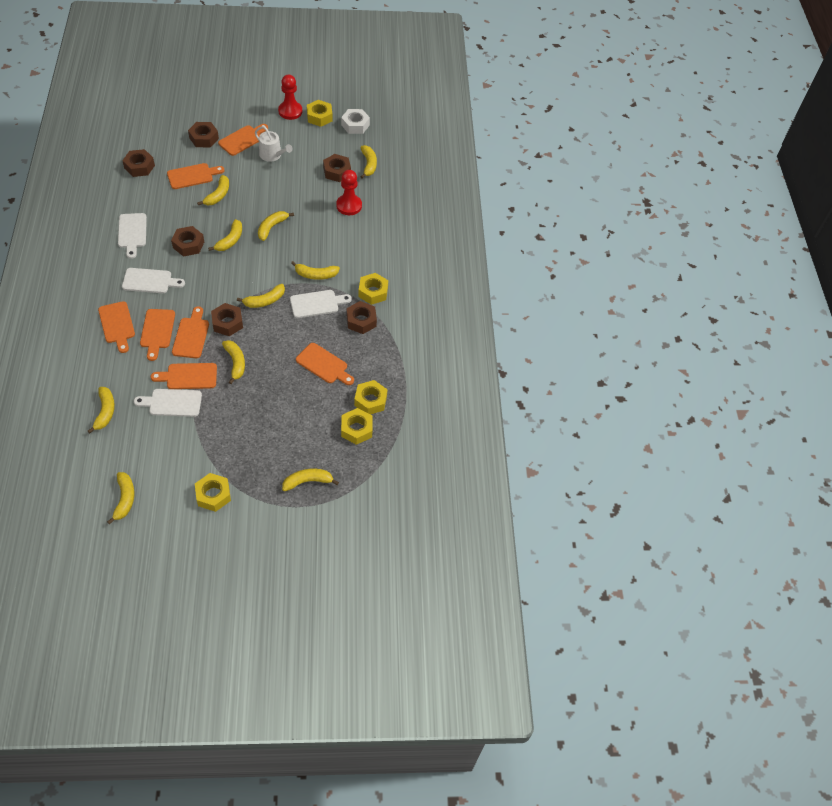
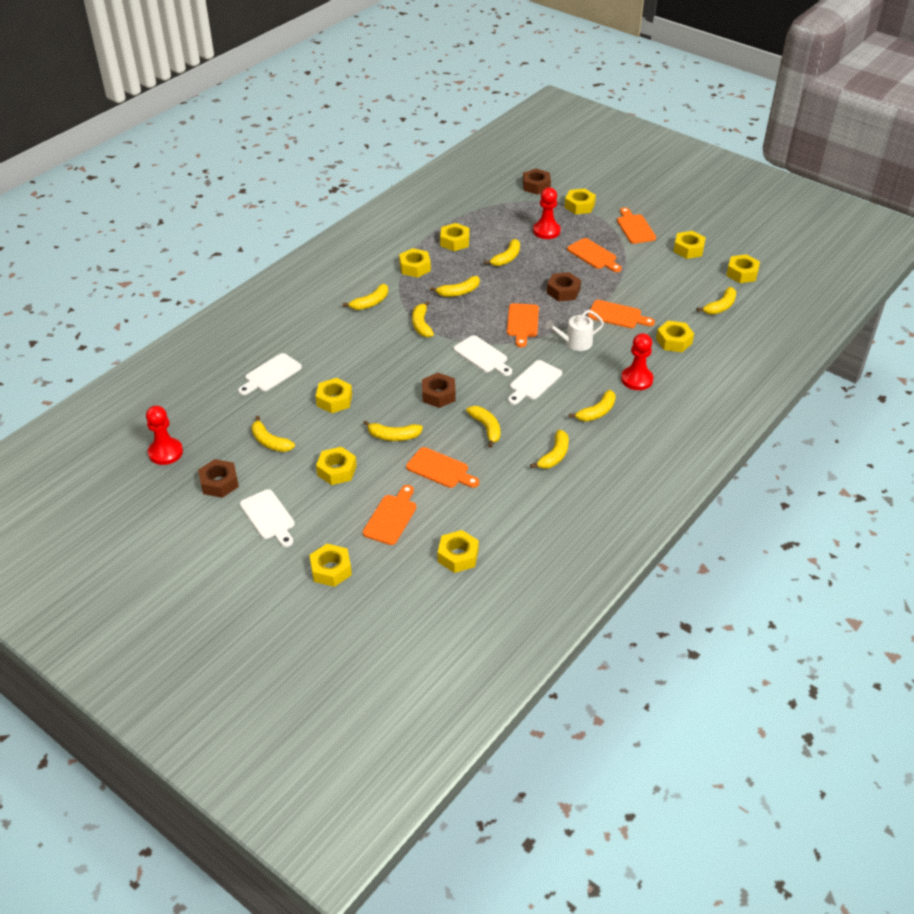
brown nut: [122,149,155,177] [171,226,204,257] [188,122,219,147] [211,303,243,336] [323,154,351,182] [347,301,377,334] = 6 -> [198,459,239,498] [422,373,456,408] [523,169,551,195] [547,272,581,302] = 4
orange cutting board: [98,301,135,353] [140,309,175,361] [151,363,217,389] [167,163,225,189] [172,306,209,358] [218,124,268,156] [296,343,354,385] = 7 -> [363,485,416,545] [406,447,479,488] [507,303,539,347] [567,238,622,272] [588,300,655,328] [617,207,656,244] = 6
red pawn: [278,75,302,120] [336,170,362,215] = 2 -> [146,406,183,465] [533,188,561,239] [621,333,654,390] = 3
white nut: [341,109,370,134] = 1 -> none = 0
yellow nut: [195,473,231,512] [307,100,333,127] [341,408,373,445] [354,380,388,415] [358,273,388,305] = 5 -> [309,544,352,587] [316,378,352,413] [316,447,357,485] [399,248,431,278] [438,530,479,573] [440,223,470,251] [565,188,596,214] [656,321,694,352] [674,231,706,259] [726,254,760,283] = 10

